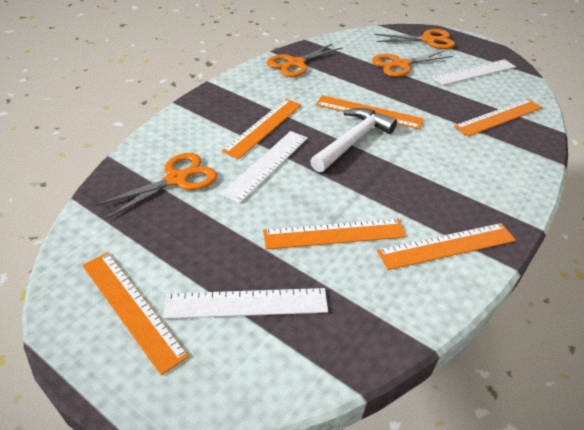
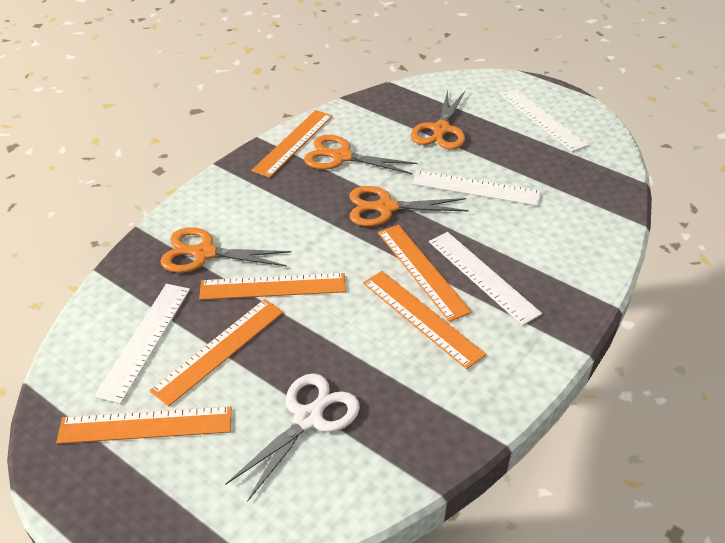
white hammer: [310,108,397,172] = 1 -> none = 0
white ruler: [163,288,328,319] [221,131,308,204] [432,59,516,85] = 3 -> [94,284,190,404] [412,170,541,206] [429,232,542,326] [501,89,589,152] = 4
white scissors: none = 0 -> [225,373,360,502] = 1

